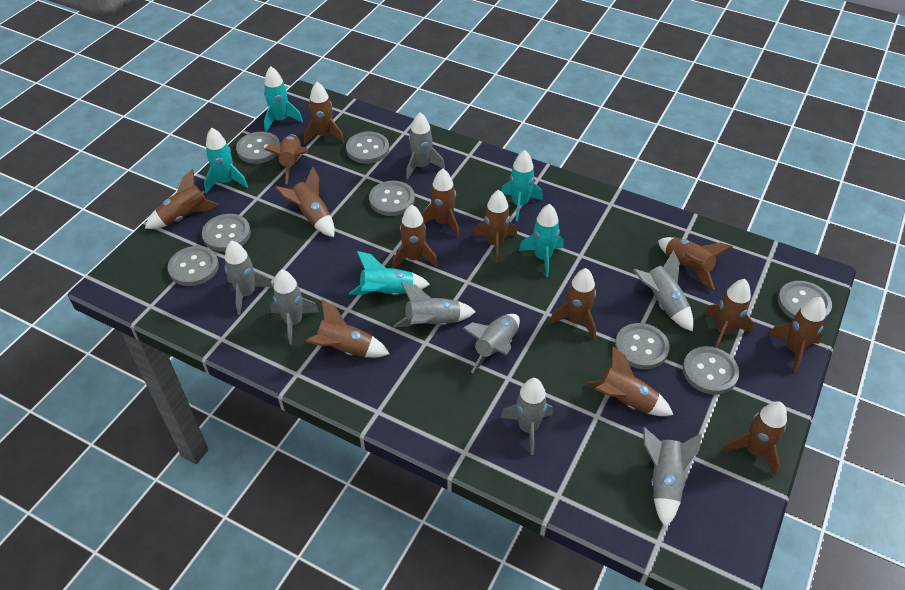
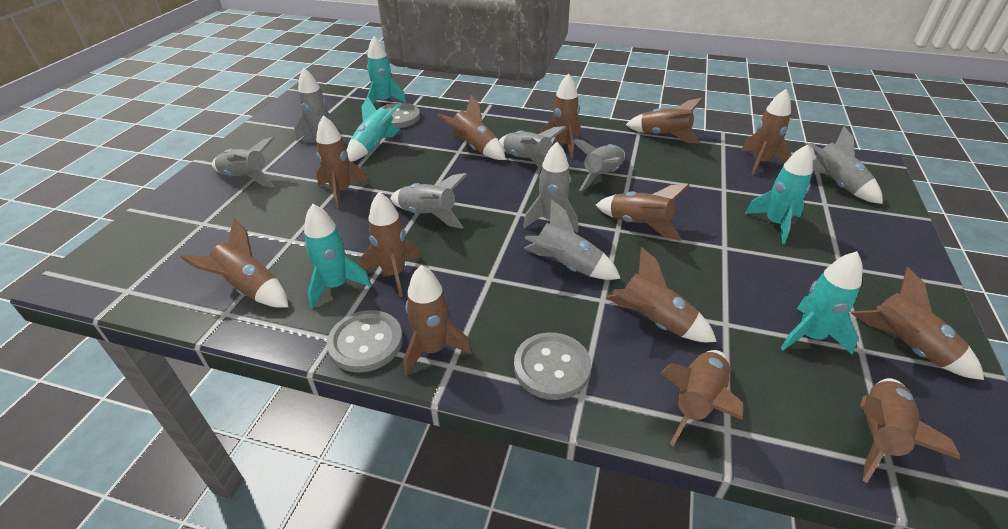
brown rocket: [145,169,219,229] [264,135,308,184] [275,166,335,237] [304,82,344,144] [306,300,390,357] [392,204,438,269] [421,168,459,237] [473,190,517,263] [549,268,596,339] [586,346,673,416] [658,237,733,290] [705,279,754,348] [724,401,787,476] [768,297,825,372] = 14 -> [180,218,288,308] [316,115,368,208] [361,192,421,297] [404,265,472,376] [437,95,506,160] [540,73,580,158] [596,184,689,241] [606,247,717,342] [626,98,703,143] [661,350,743,446] [741,89,791,175] [851,267,984,380] [860,378,960,483] = 13
grey button: [167,246,219,286] [202,214,251,252] [236,132,280,164] [346,132,389,164] [369,181,415,216] [615,323,670,369] [683,346,739,395] [778,281,832,320] = 8 -> [327,310,403,373] [377,103,420,128] [514,332,591,400] = 3

